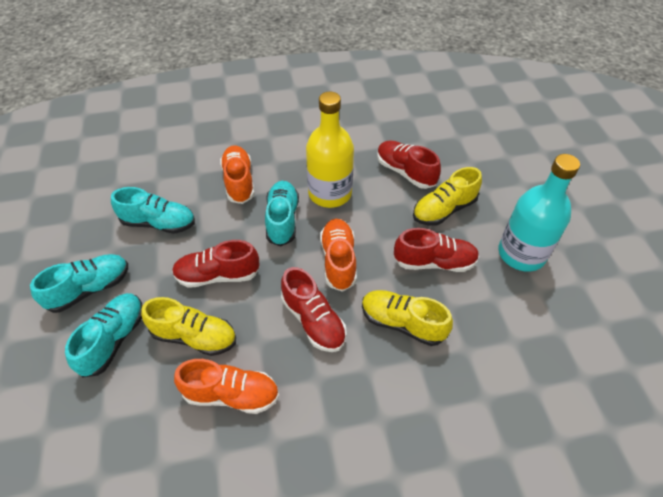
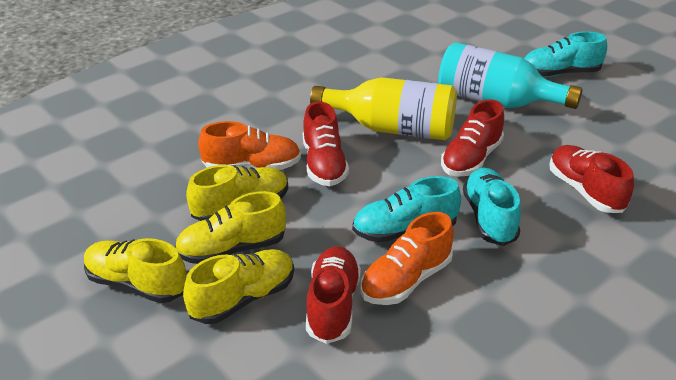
orange shoe: [174,359,279,414] [220,145,255,204] [320,219,357,292] = 3 -> [198,121,301,170] [361,212,454,305] = 2
turquoise shoe: [30,254,128,313] [65,293,142,377] [111,187,195,234] [265,181,299,247] = 4 -> [352,176,461,242] [463,168,521,246] [524,31,607,77] = 3
yellow shoe: [141,297,236,356] [362,290,453,346] [413,167,482,226] = 3 -> [84,238,186,303] [175,191,286,264] [183,249,294,324] [186,165,288,221] = 4

